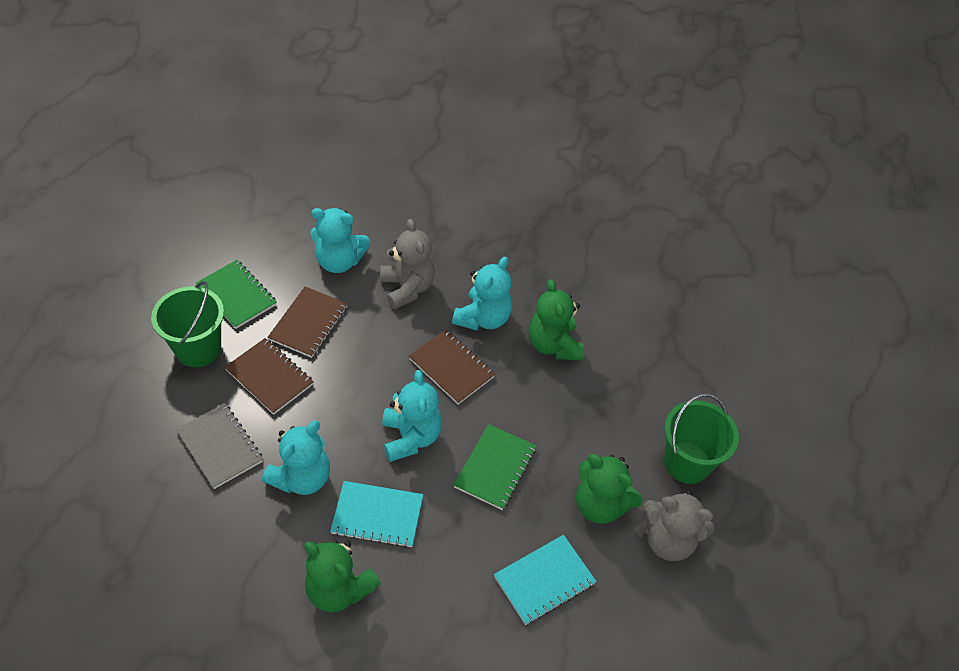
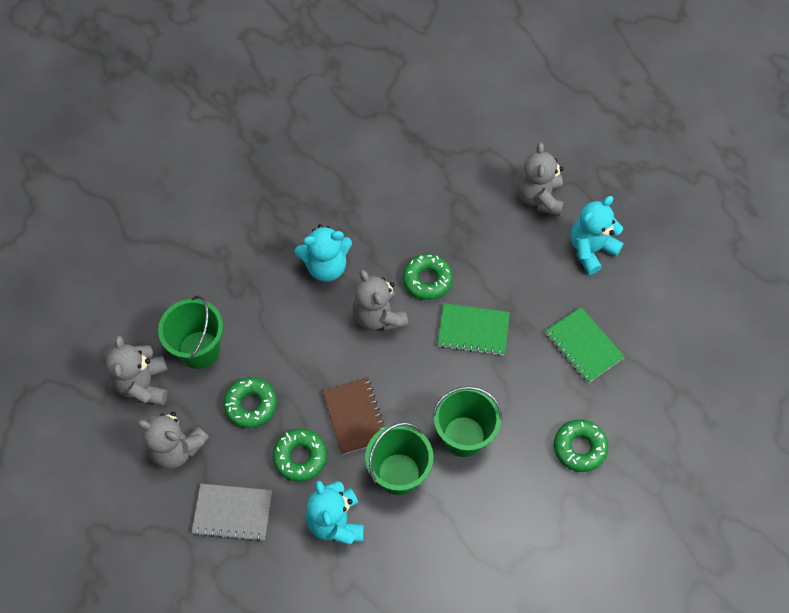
brown notebook: [225,338,314,415] [268,287,347,358] [409,329,496,404] = 3 -> [322,377,385,455] = 1
green bucket: [151,281,224,367] [664,393,739,484] = 2 -> [158,296,223,369] [365,422,434,495] [432,386,502,457] = 3
green donut: none = 0 -> [223,377,277,428] [273,429,327,482] [403,254,453,300] [554,419,608,472] = 4
green teddy bear: [304,540,381,612] [529,279,584,361] [576,454,643,524] = 3 -> none = 0
grey teddy bear: [380,219,435,309] [643,490,715,561] = 2 -> [106,336,168,405] [137,412,209,469] [353,270,408,331] [517,142,564,216] = 4
turquoise notebook: [330,481,423,548] [494,535,597,625] = 2 -> none = 0
turquoise teddy bear: [262,421,330,495] [310,208,370,273] [382,370,442,462] [452,257,512,331] = 4 -> [295,224,352,282] [306,480,364,545] [571,196,624,275] = 3

